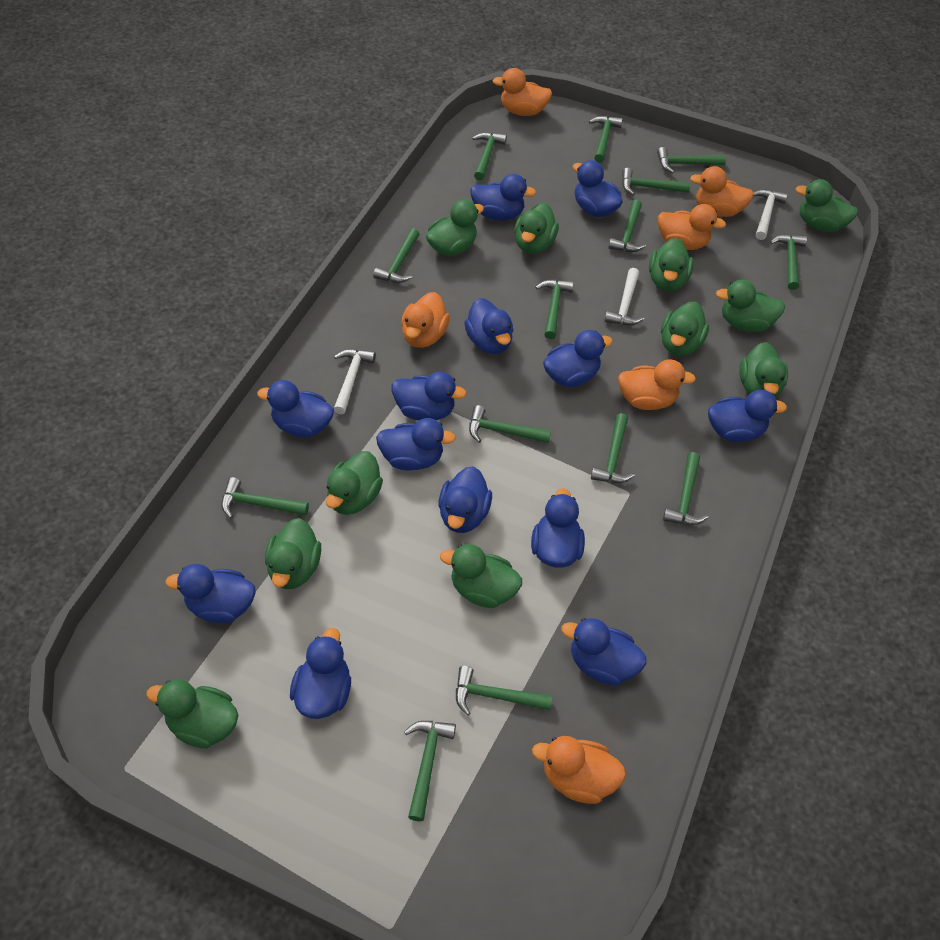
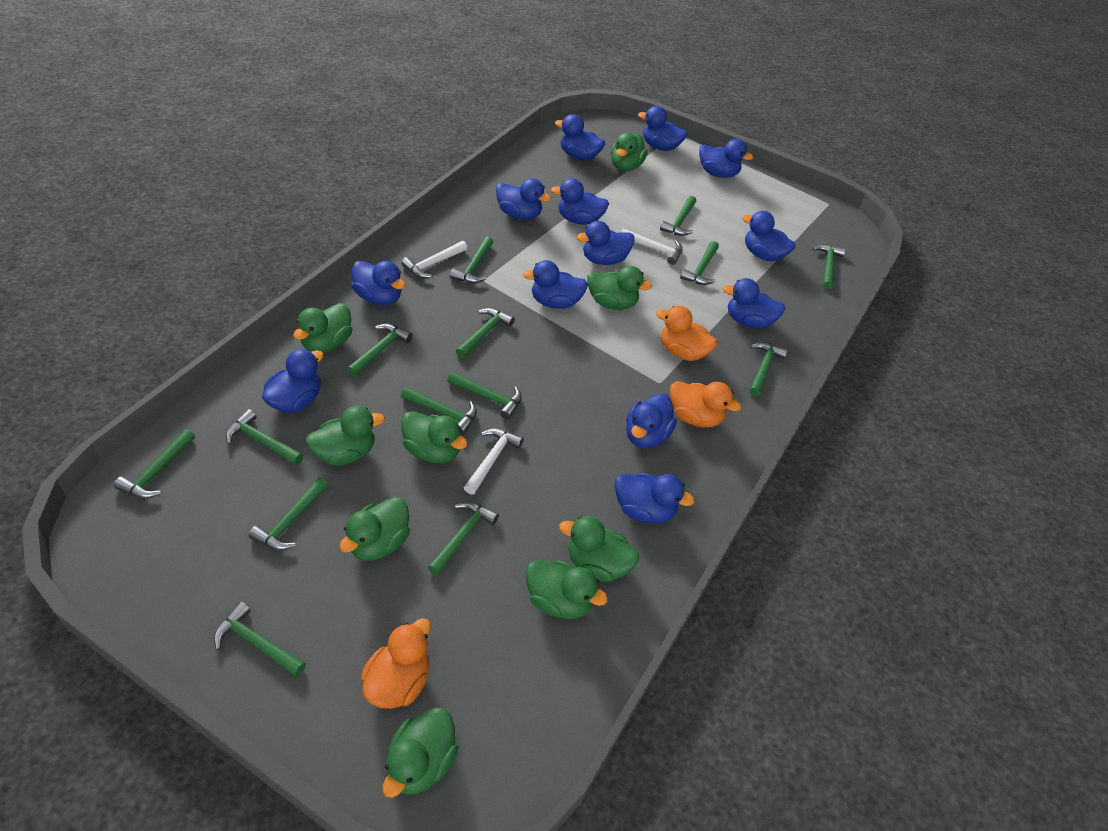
green duck: [146,680,238,748] [265,518,321,589] [326,451,383,515] [426,200,484,256] [440,544,522,608] [514,203,559,254] [649,238,694,291] [661,301,709,356] [716,280,785,332] [739,342,788,398] [795,179,858,232] = 11 -> [293,303,352,353] [306,406,385,466] [339,497,410,561] [382,707,459,798] [401,411,467,463] [525,560,608,619] [559,516,639,582] [587,266,652,310] [611,133,648,171] = 9
orange duck: [401,292,450,348] [492,68,552,116] [532,736,626,804] [618,359,696,410] [658,204,726,250] [690,166,754,217] = 6 -> [361,618,431,709] [656,306,717,361] [670,381,741,428] = 3

